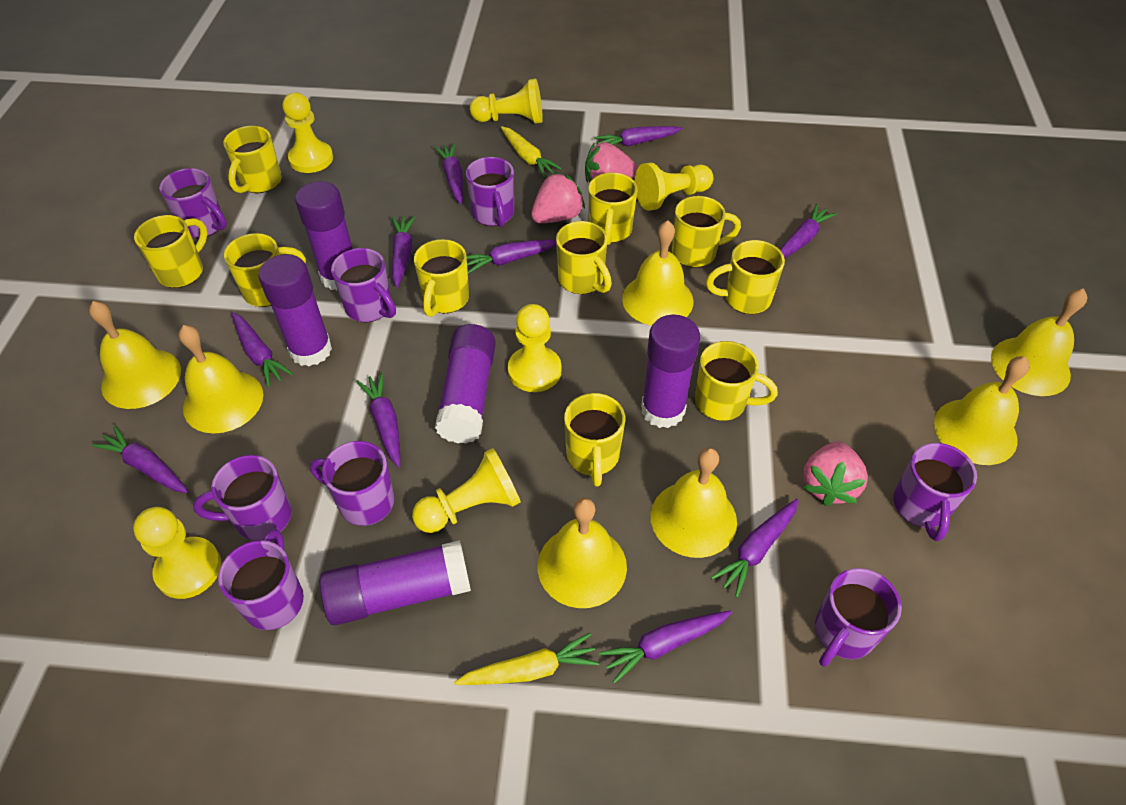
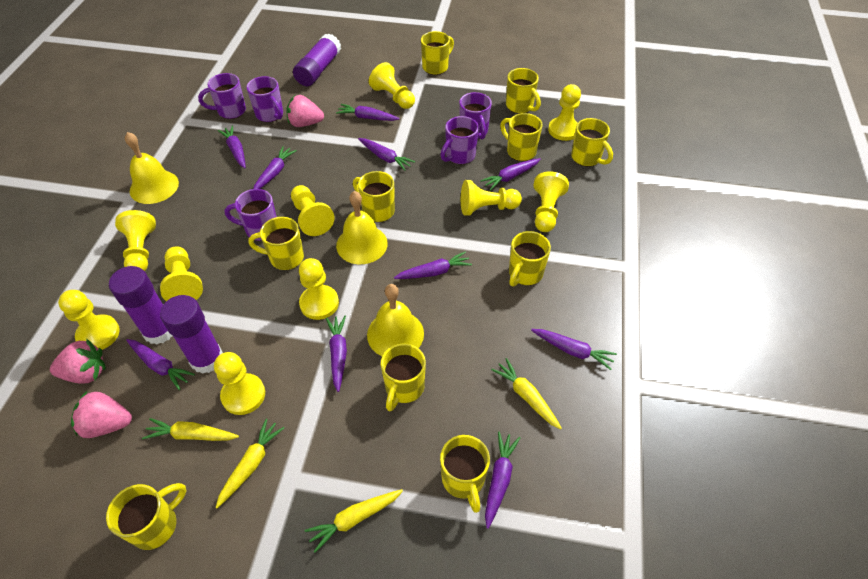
purple glue stick: [258,254,332,366] [295,181,353,291] [320,540,471,625] [435,324,496,444] [641,315,700,428] = 5 -> [109,266,172,344] [160,295,223,374] [293,33,341,86] = 3
purple mug: [159,168,227,238] [193,455,292,541] [218,529,304,630] [310,441,395,526] [331,248,396,322] [466,157,514,227] [815,568,902,667] [893,443,977,541] = 8 -> [198,73,246,119] [225,189,277,241] [246,76,283,122] [440,116,479,164] [459,92,492,140] = 5
yellow bell: [89,301,181,409] [178,325,263,434] [538,498,627,608] [622,220,694,326] [651,448,737,558] [934,356,1030,465] [991,288,1088,396] = 7 -> [125,132,179,204] [336,191,388,264] [367,284,424,356] = 3
yellow carrot: [454,633,599,685] [501,126,562,177] = 2 -> [142,418,239,441] [215,418,284,508] [305,489,403,553] [491,358,562,430] = 4
yellow pawn: [133,507,221,599] [283,93,333,173] [412,448,521,533] [470,79,543,124] [508,304,562,392] [635,162,713,211] = 6 -> [58,290,120,350] [115,210,156,271] [160,246,203,301] [214,352,265,415] [291,185,335,236] [299,258,339,320] [369,62,415,109] [461,180,522,216] [533,171,569,232] [548,84,581,141] = 10

